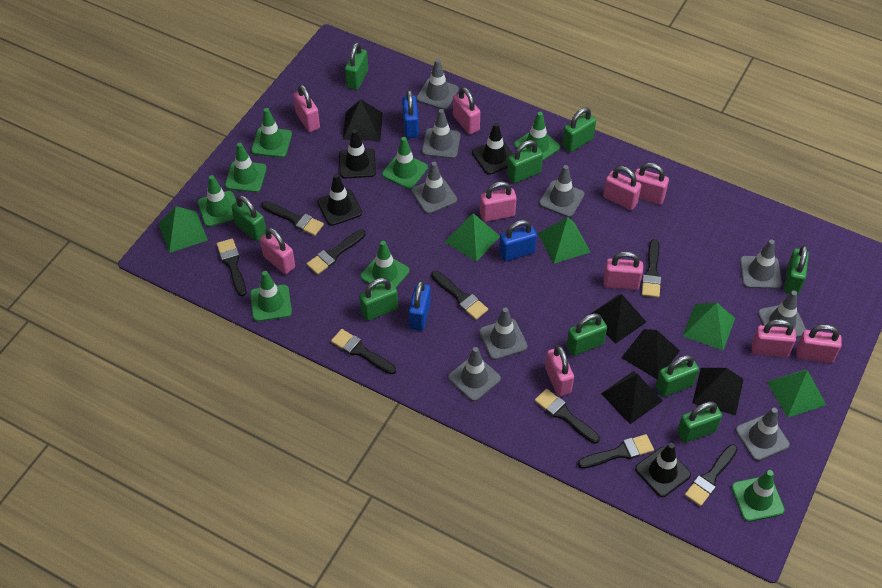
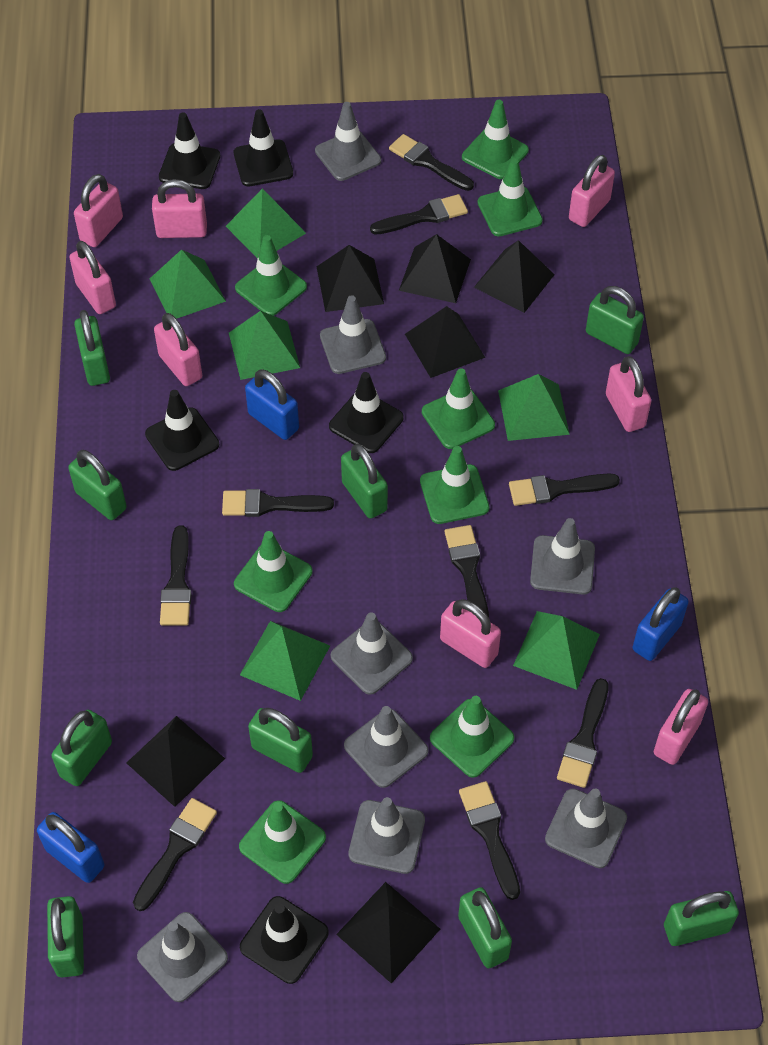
black pyramid: [343,99,383,141] [591,294,646,344] [601,371,662,424] [621,329,680,379] [692,368,744,415] = 5 -> [127,716,225,807] [317,245,384,312] [336,882,440,983] [399,234,471,303] [405,306,485,378] [474,240,555,313] = 6
black traffic cone: [317,174,362,226] [339,129,376,178] [472,123,513,175] [635,443,691,497] = 4 -> [145,390,219,471] [159,112,220,189] [234,109,293,187] [240,896,329,984] [329,372,404,453] = 5
green pyramid: [158,206,208,253] [445,213,500,262] [538,217,590,263] [683,303,735,350] [767,370,826,418] = 5 -> [150,249,226,319] [226,188,306,259] [229,311,300,380] [240,621,330,701] [498,374,570,441] [513,611,600,690] = 6
grey traffic cone: [411,162,457,214] [416,59,459,110] [422,109,461,159] [448,347,501,401] [479,307,528,360] [539,165,585,217] [736,408,790,461] [740,239,782,289] [758,290,806,338] = 9 -> [137,912,228,1002] [315,102,381,181] [320,295,386,374] [331,612,413,695] [344,706,428,788] [348,797,425,874] [530,518,595,595] [545,788,627,868] = 8
pink padlock: [260,228,295,274] [293,85,320,132] [453,87,481,134] [480,181,517,222] [545,346,574,396] [603,166,641,210] [604,251,643,290] [635,163,669,205] [752,319,796,357] [796,324,842,363] = 10 -> [69,241,116,314] [74,174,123,247] [152,179,207,238] [154,313,202,386] [440,599,501,668] [569,155,615,227] [606,356,651,432] [654,689,708,765] = 8

